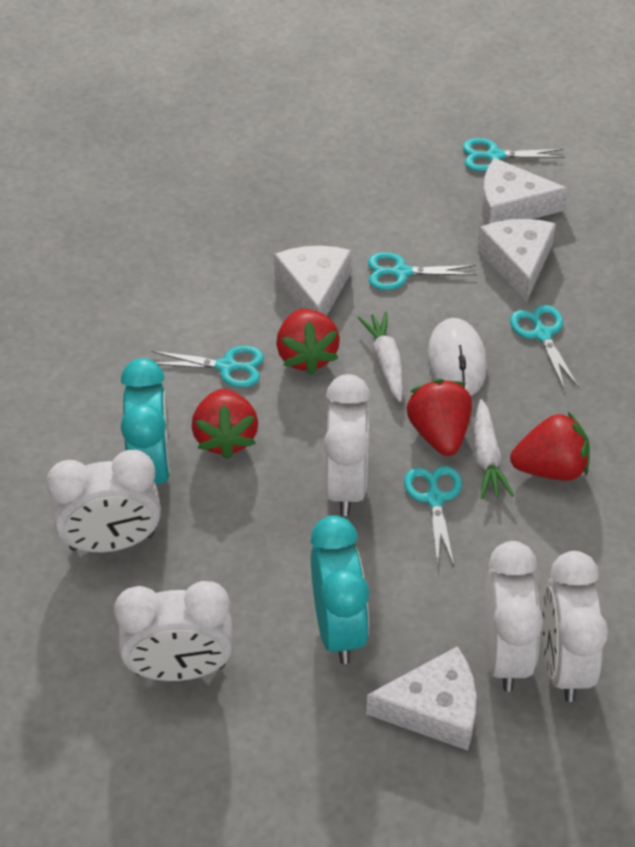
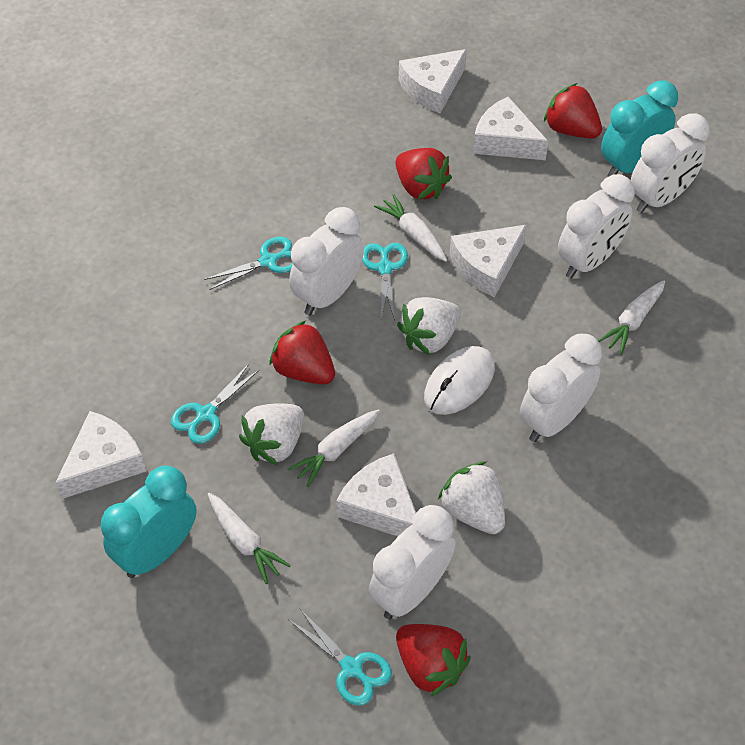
turquoise scissors: [151,346,264,388] [368,252,477,290] [404,466,462,566] [463,138,565,172] [510,305,579,390] = 5 -> [171,364,260,444] [204,237,293,290] [289,609,392,705] [362,243,408,320] = 4
white carrot: [357,312,403,402] [473,399,514,499] = 2 -> [208,493,291,584] [288,409,380,487] [374,194,447,262] [598,280,665,355] = 4
white cheese: [274,246,352,316] [366,646,477,751] [477,219,556,302] [481,158,568,225] = 4 -> [55,411,146,499] [336,453,416,536] [399,49,467,113] [449,225,527,297] [473,97,549,160] = 5
white strawberry: none = 0 -> [239,403,304,465] [397,297,461,355] [438,461,505,534] = 3

